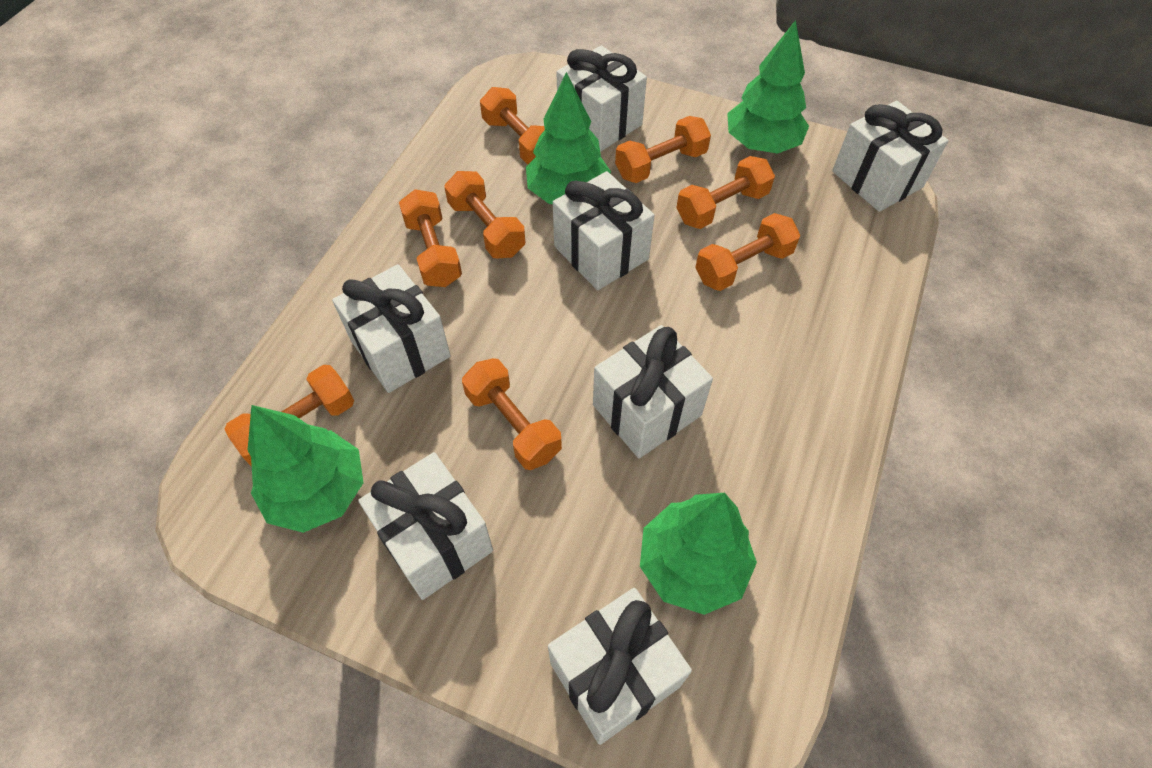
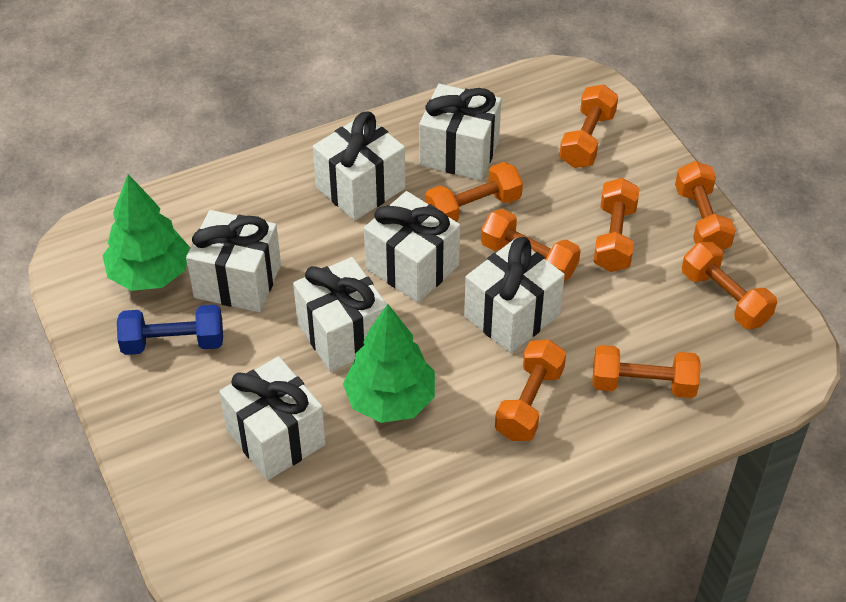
blue dumbbell: none = 0 -> [117,304,223,355] = 1
green tree: [247,405,364,533] [526,72,611,204] [640,493,757,615] [727,20,809,154] = 4 -> [102,174,190,291] [343,304,435,423] = 2

